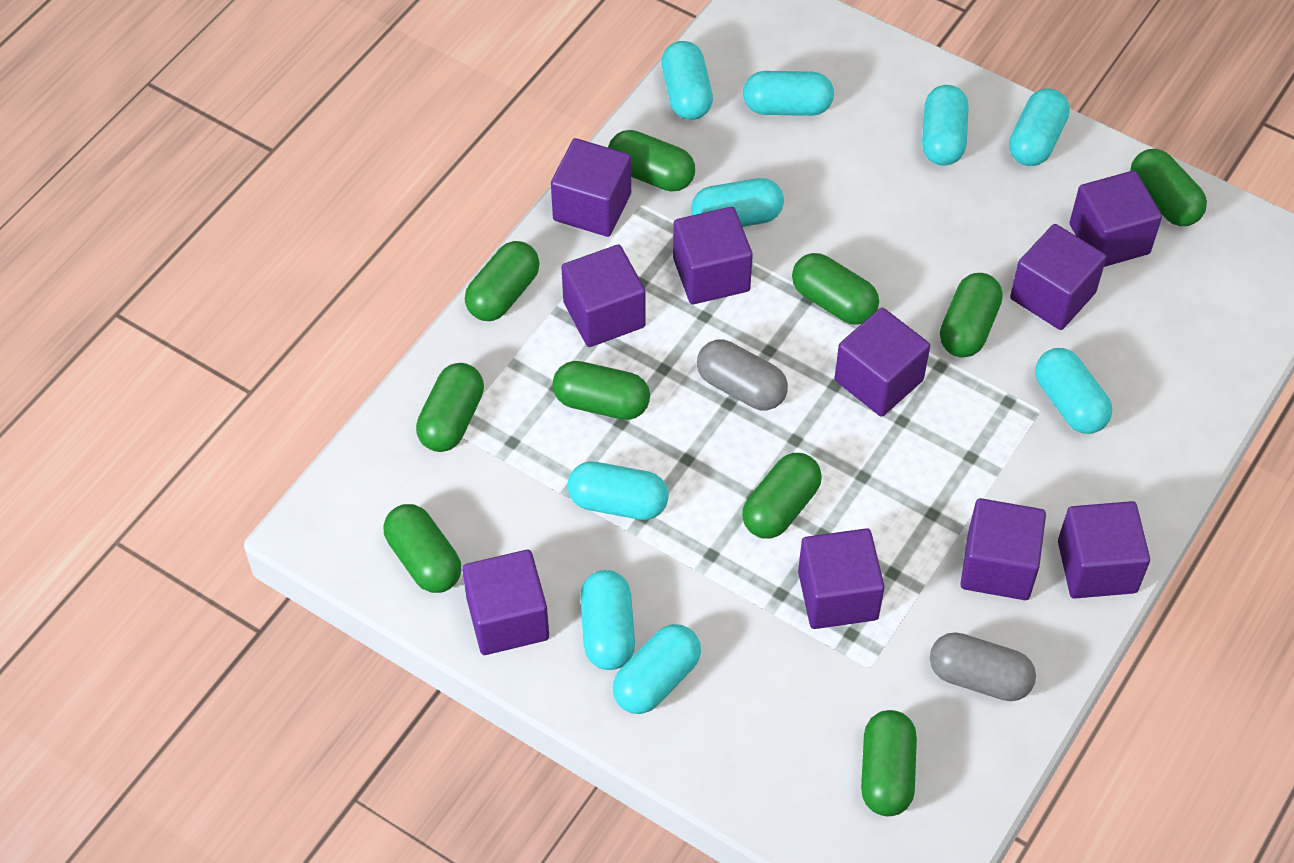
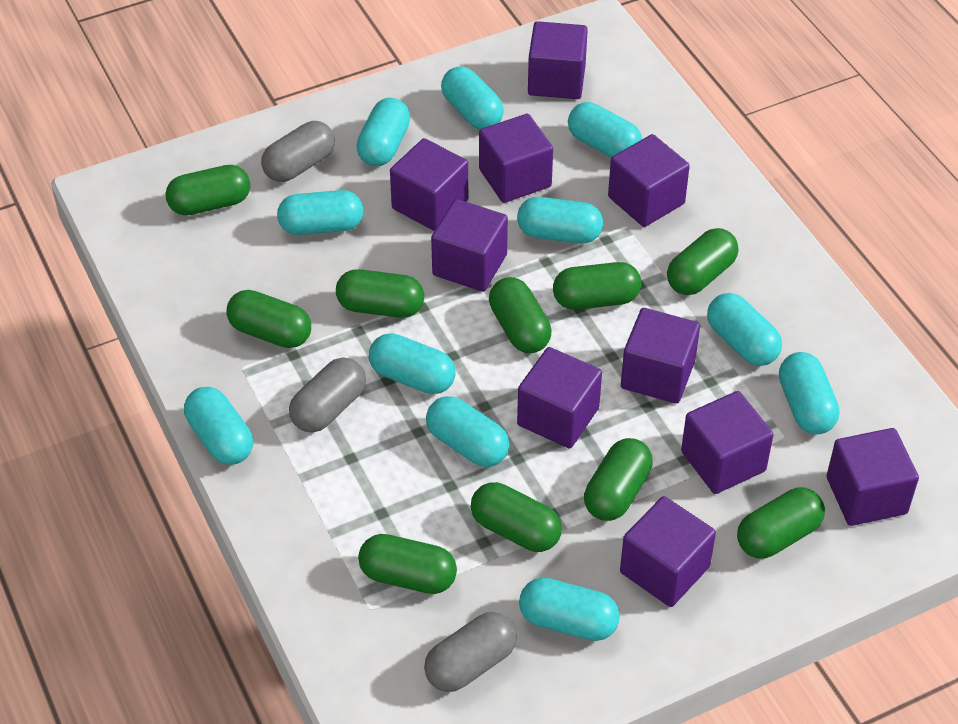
grey capsule: [697,340,788,410] [930,632,1036,701] = 2 -> [261,121,335,182] [289,357,366,433] [424,612,517,692] = 3
turquoise capsule: [567,462,669,520] [580,570,635,670] [613,624,701,714] [661,41,713,120] [691,178,784,227] [743,71,834,116] [922,85,969,166] [1009,88,1070,166] [1035,348,1112,434] = 9 -> [184,387,253,465] [277,190,363,235] [356,98,410,166] [369,333,455,394] [426,396,510,467] [441,66,504,129] [517,197,603,244] [519,578,620,641] [568,102,642,158] [707,293,782,366] [779,352,839,434] = 11

